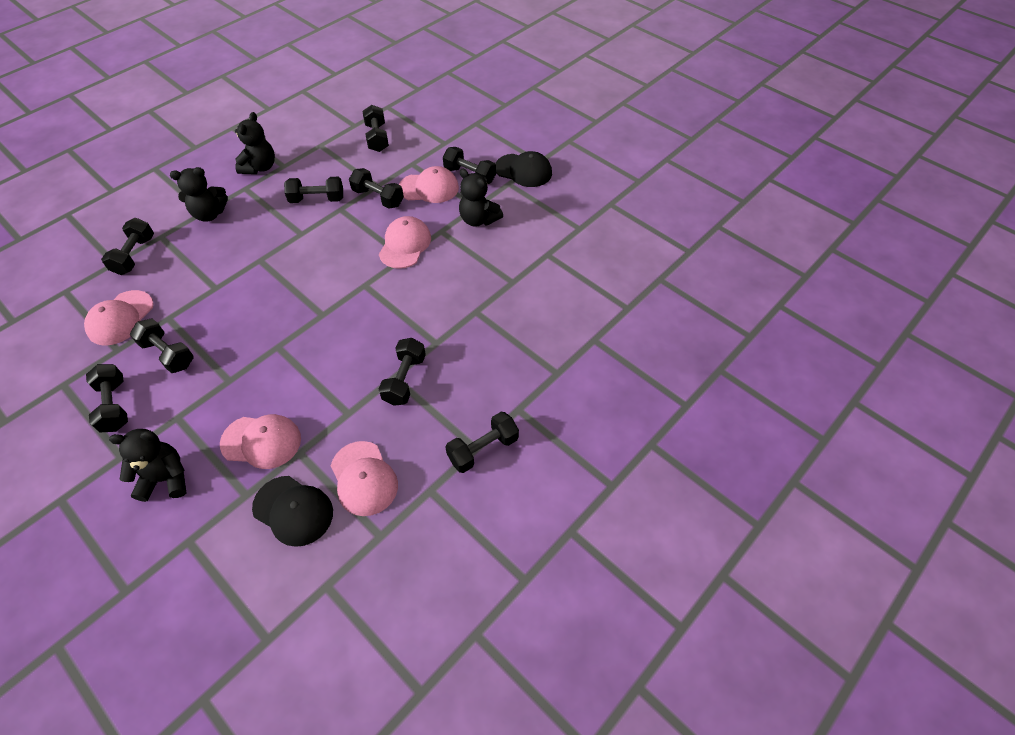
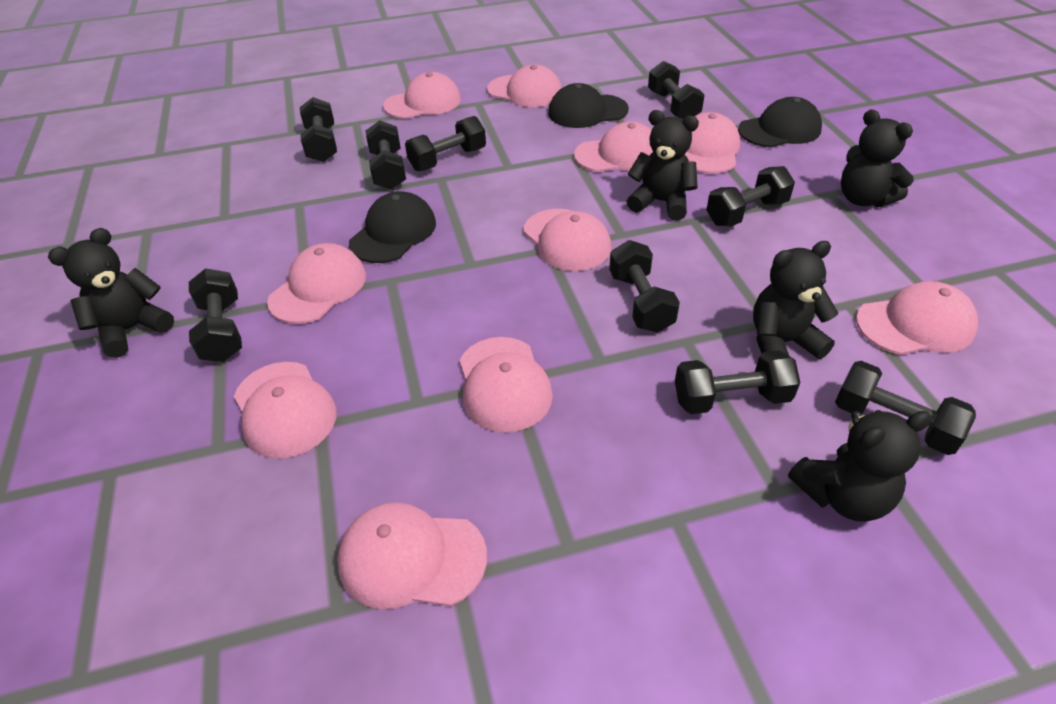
black cap: [252,476,333,547] [495,151,552,187] = 2 -> [349,191,436,263] [548,83,629,128] [738,97,822,148] = 3
black teddy bear: [109,429,186,502] [170,167,228,222] [235,112,275,174] [459,169,503,227] = 4 -> [48,228,174,358] [627,110,699,220] [753,241,838,359] [788,410,932,522] [841,109,914,207] = 5
pink cap: [84,290,154,345] [220,414,301,469] [331,441,398,516] [379,216,431,269] [399,166,459,203] = 5 -> [234,362,337,458] [267,243,366,324] [337,502,487,609] [383,72,461,119] [460,337,553,432] [487,65,562,107] [524,209,611,271] [574,122,653,172] [685,112,740,173] [856,281,978,355] = 10

